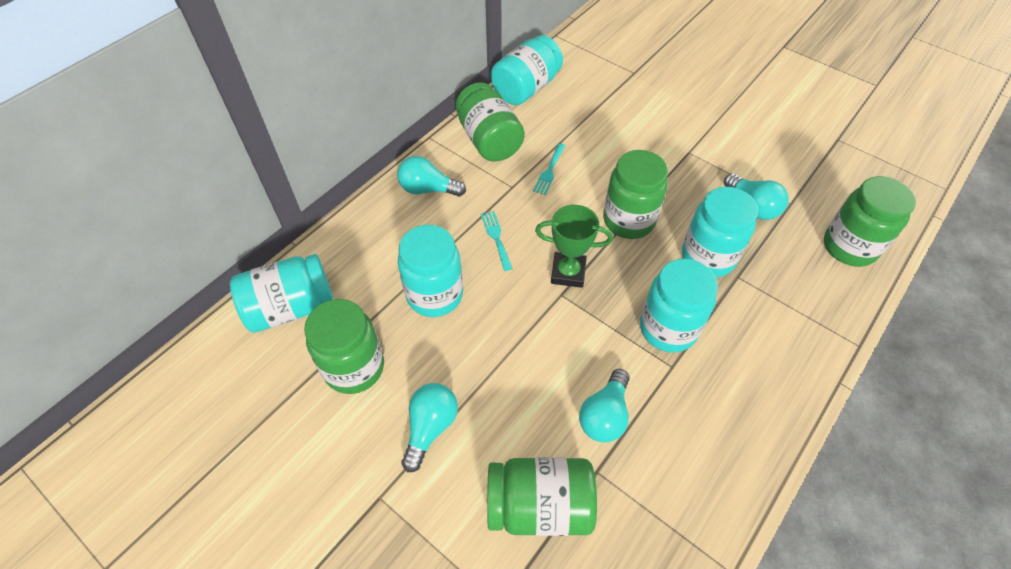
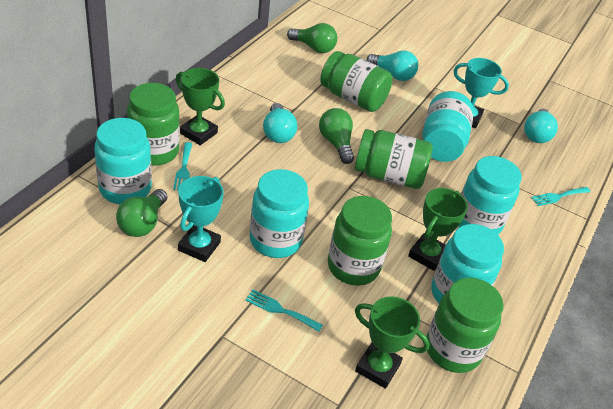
green light bulb: none = 0 -> [116,189,167,237] [287,23,337,53] [319,108,354,164] = 3
green trophy: [535,205,613,288] = 1 -> [176,68,225,145] [355,296,430,389] [408,188,468,271] = 3
turquoise fork: [481,211,513,271] [533,143,565,195] = 2 -> [173,142,192,190] [245,290,323,332] [531,187,591,206] = 3
turquoise light bulb: [397,156,466,197] [401,383,458,472] [579,369,630,442] [724,173,788,220] = 4 -> [263,103,297,143] [367,50,418,81] [524,109,558,143] = 3
turquoise trophy: none = 0 -> [178,176,224,262] [453,58,509,128] = 2

